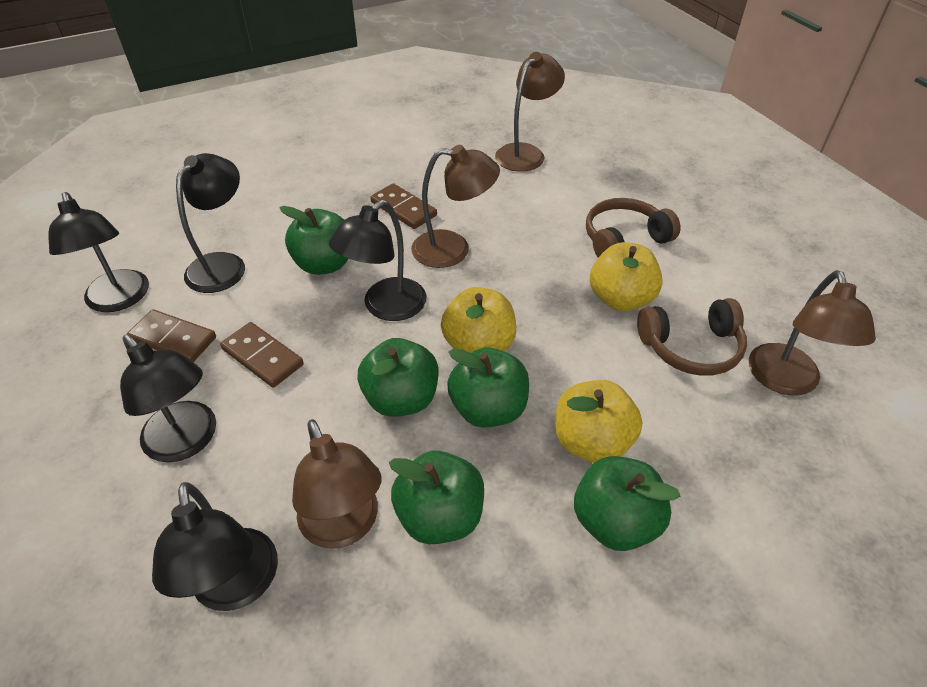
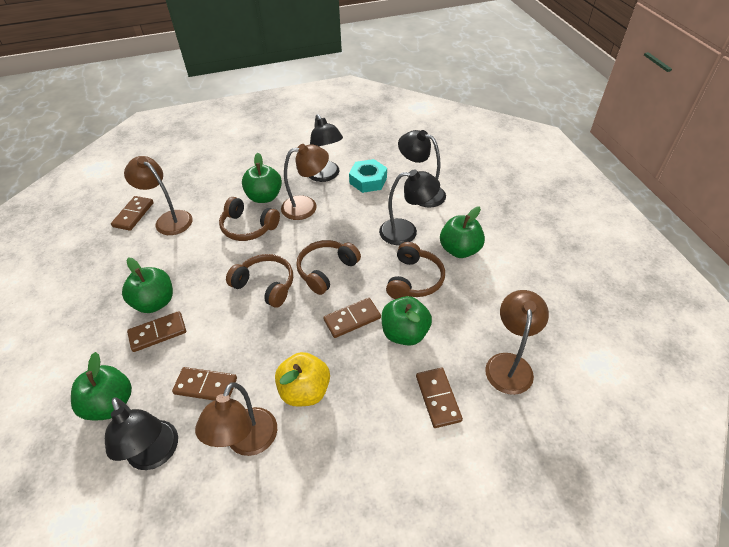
black lamp: [48,192,149,312] [120,334,216,462] [152,482,278,611] [176,153,245,293] [329,200,426,321] = 5 -> [105,397,178,470] [309,114,343,182] [379,169,440,245] [398,130,446,208] = 4
brown domino: [127,309,216,362] [220,322,304,388] [370,183,437,229] = 3 -> [111,196,154,231] [127,311,186,352] [172,367,237,401] [323,298,381,338] [416,368,463,428] = 5
brown headphones: [586,198,681,258] [637,298,747,376] = 2 -> [219,197,280,241] [226,254,293,308] [296,240,361,295] [386,242,445,299] = 4
turquoise nut: none = 0 -> [349,159,387,193] = 1
yellow apple: [441,287,516,353] [555,380,642,463] [590,242,663,311] = 3 -> [275,352,330,407] = 1

